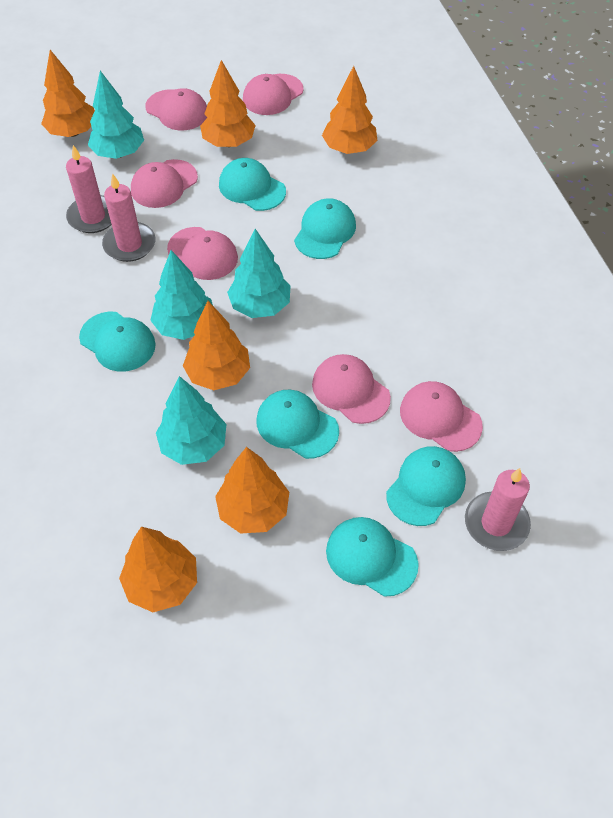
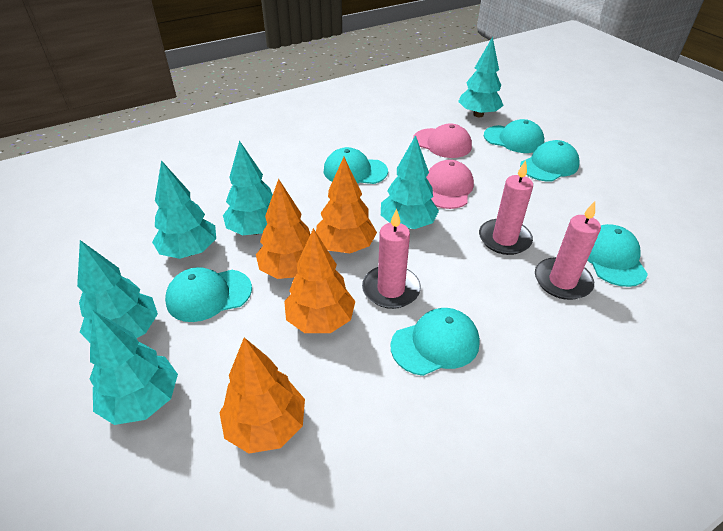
orange tree: [41,50,95,137] [119,527,197,612] [183,301,250,390] [200,60,256,147] [215,447,289,534] [322,66,377,154] = 6 -> [219,337,305,453] [256,179,310,279] [284,228,355,333] [316,157,377,253] = 4
pink cap: [131,159,198,208] [145,88,207,130] [167,227,238,280] [243,74,304,115] [312,354,391,424] [400,381,483,452] = 6 -> [413,123,472,158] [426,160,474,209] = 2
turquoise tree: [88,71,144,159] [150,250,213,340] [156,376,227,465] [227,229,291,318] = 4 -> [77,240,158,343] [90,311,178,425] [152,160,216,259] [223,140,273,235] [381,135,439,229] [458,37,504,117] = 6

